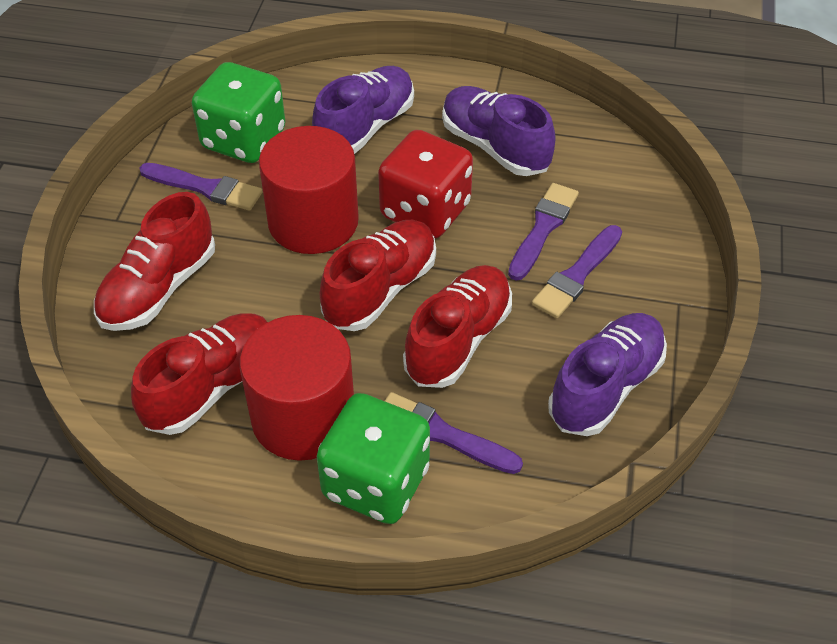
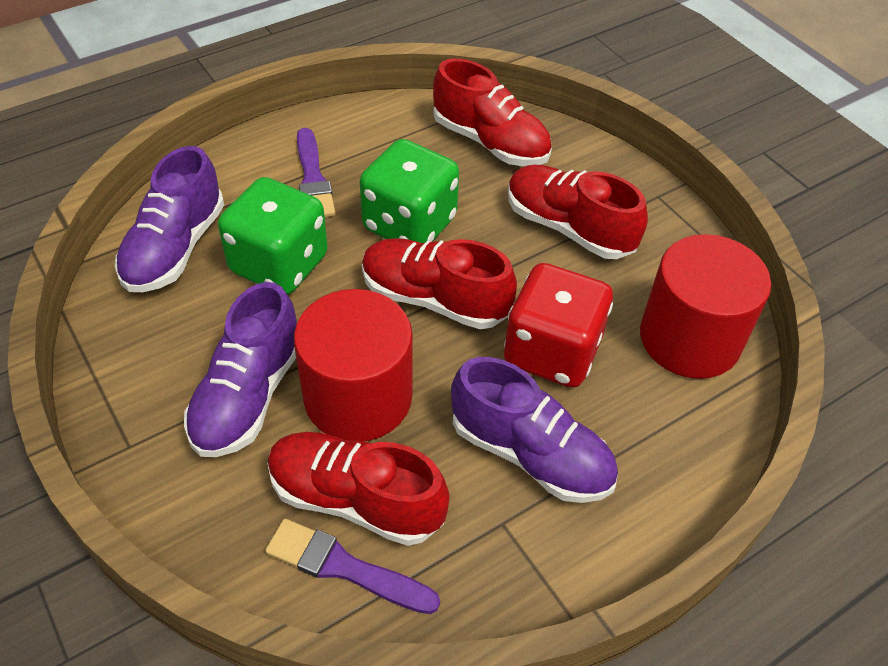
purple brush: [139,163,263,211] [385,392,523,474] [508,183,579,281] [532,225,622,318] = 4 -> [265,519,440,614] [297,128,335,217] = 2

